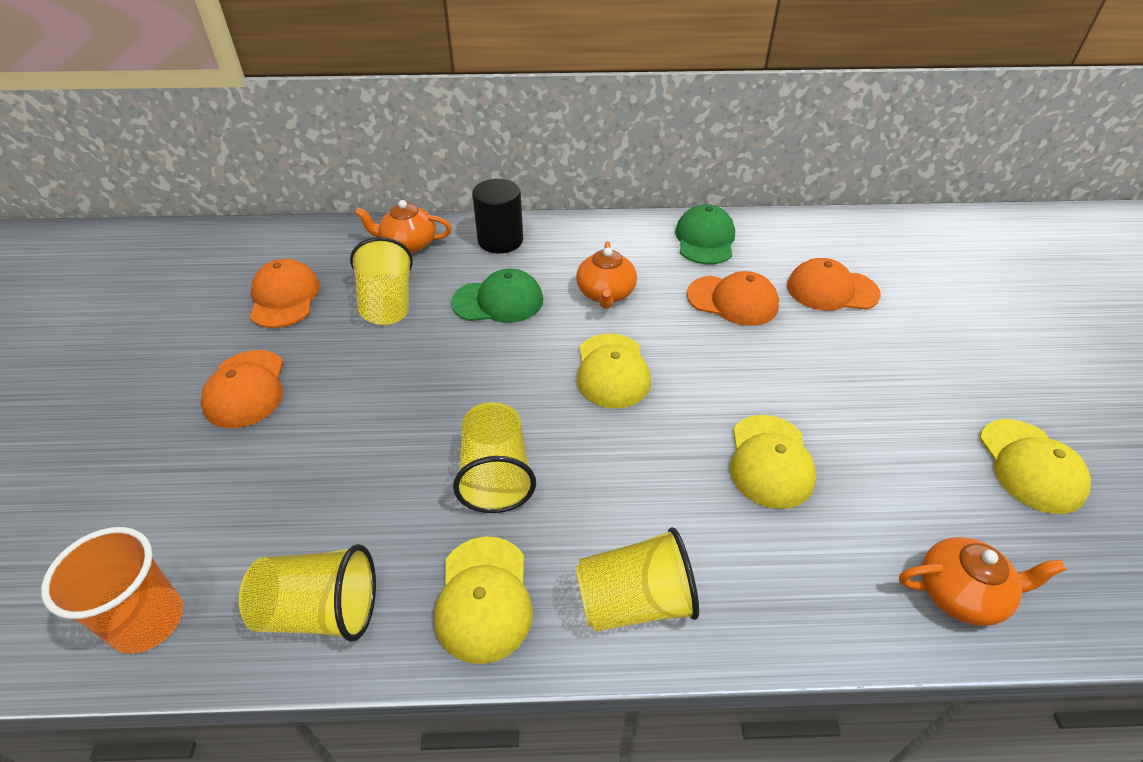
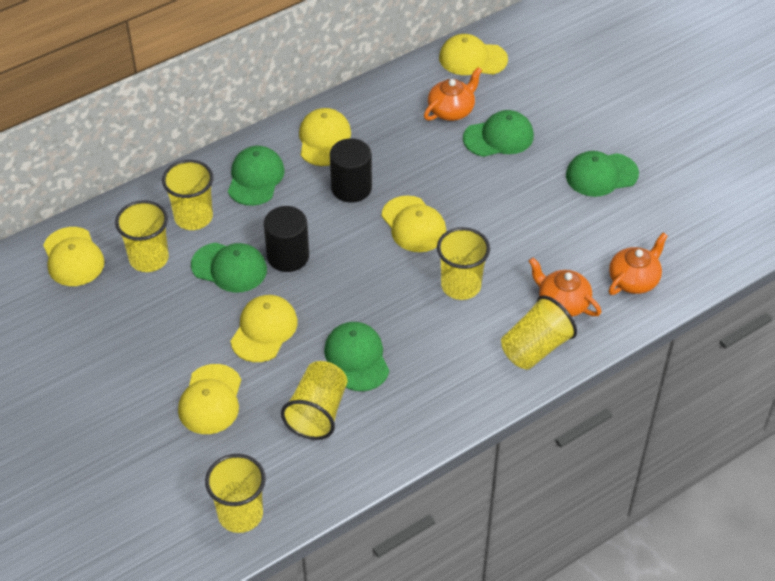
black cylinder: [472,179,523,253] = 1 -> [264,206,309,272] [330,138,372,203] = 2
green cap: [451,269,543,323] [675,204,735,264] = 2 -> [191,243,267,293] [228,146,285,206] [324,322,389,391] [463,110,534,157] [566,151,639,197] = 5
orange cap: [201,350,283,428] [250,259,320,328] [687,271,779,326] [787,258,881,311] = 4 -> none = 0
orange cup: [41,527,183,654] = 1 -> none = 0
yellow cap: [434,536,533,664] [577,333,651,408] [730,415,816,509] [980,419,1091,514] = 4 -> [43,227,105,286] [178,364,241,434] [230,295,298,362] [299,108,351,166] [381,196,447,252] [439,34,508,75] = 6
yellow cup: [239,544,376,642] [350,237,413,325] [453,402,536,513] [575,527,699,632] = 4 -> [115,200,169,272] [162,160,214,230] [205,454,266,533] [281,361,347,440] [437,227,490,300] [501,295,577,370] = 6

